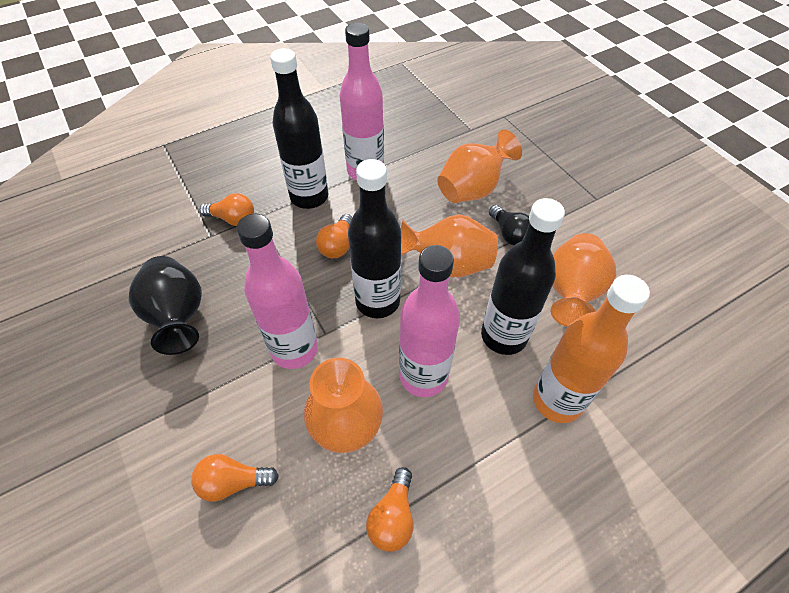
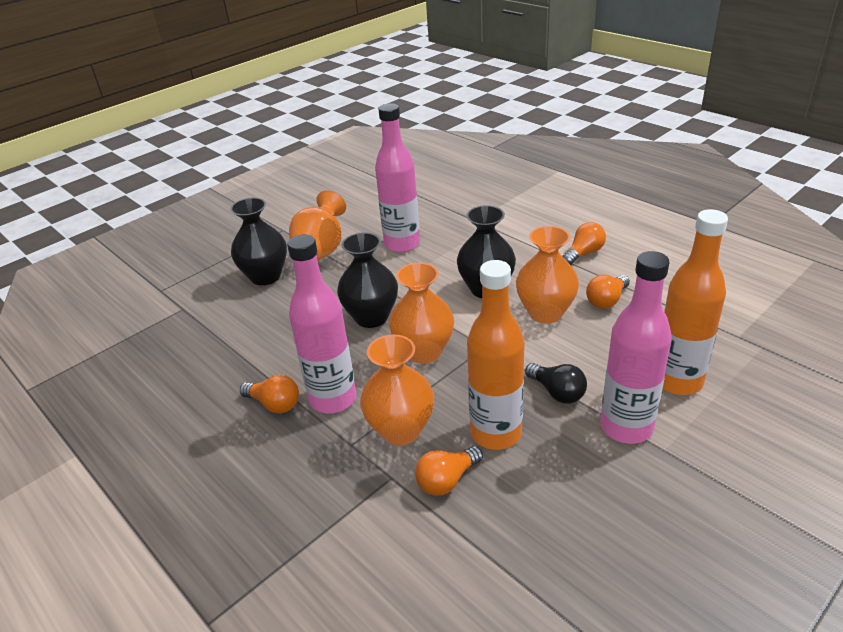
black bottle: [270,48,328,209] [348,159,401,318] [481,198,565,355] = 3 -> none = 0
black vase: [129,256,202,355] = 1 -> [230,197,287,285] [337,232,398,328] [457,205,516,298] = 3
orange bottle: [533,275,650,423] = 1 -> [467,260,524,450] [663,209,728,395] = 2

